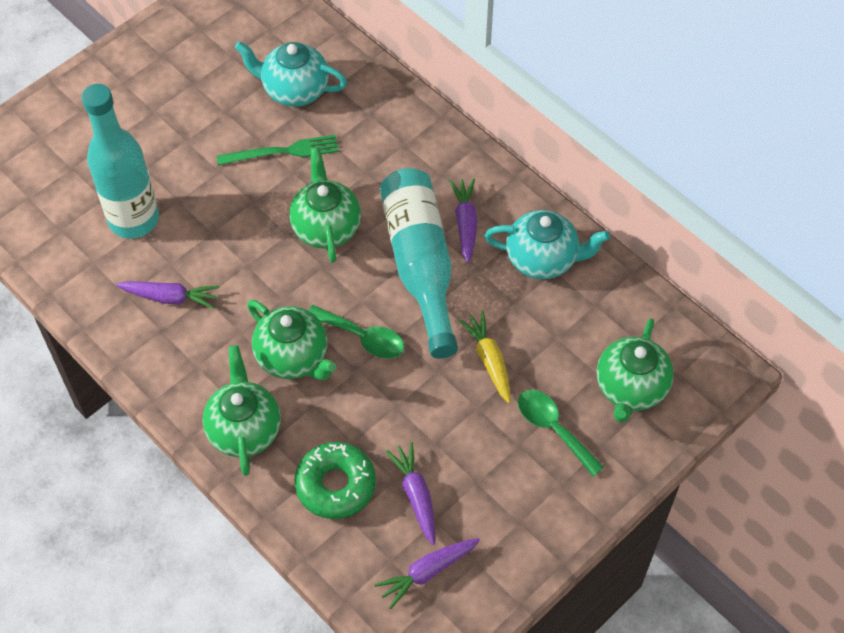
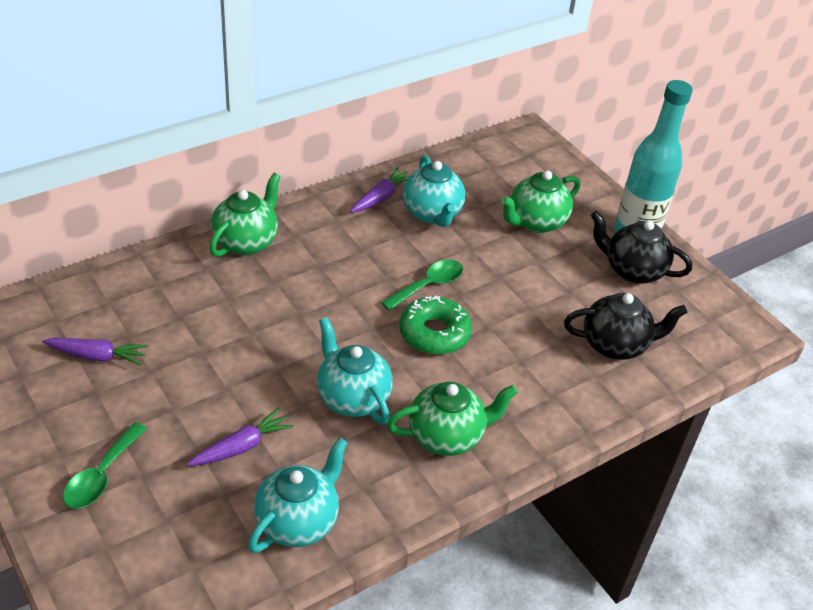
black teapot: none = 0 -> [564,293,687,360] [591,211,692,284] = 2
green fork: [217,135,339,165] = 1 -> none = 0
green teapot: [203,345,281,476] [247,300,336,380] [289,147,361,263] [597,318,674,423] = 4 -> [209,173,281,257] [387,382,518,456] [501,170,580,233] = 3
purple carrot: [116,281,220,309] [374,538,480,609] [385,442,435,545] [449,178,478,263] = 4 -> [42,337,148,366] [187,408,294,466] [350,167,409,213] = 3
turquoise bottle: [81,84,159,239] [380,168,458,359] = 2 -> [614,80,693,233] = 1
turquoise teapot: [235,41,347,107] [485,210,610,279] = 2 -> [248,438,348,553] [317,317,393,424] [403,155,465,227] = 3
yellow carrot: [458,311,511,404] = 1 -> none = 0

